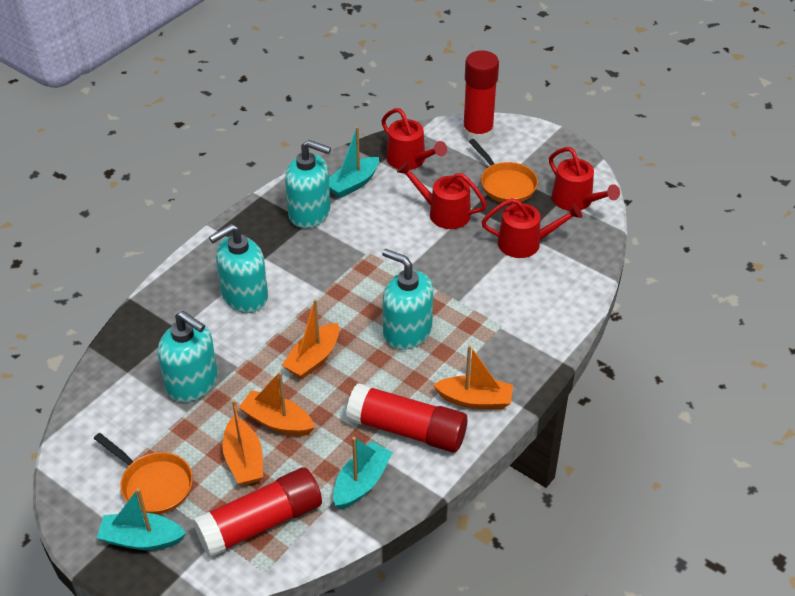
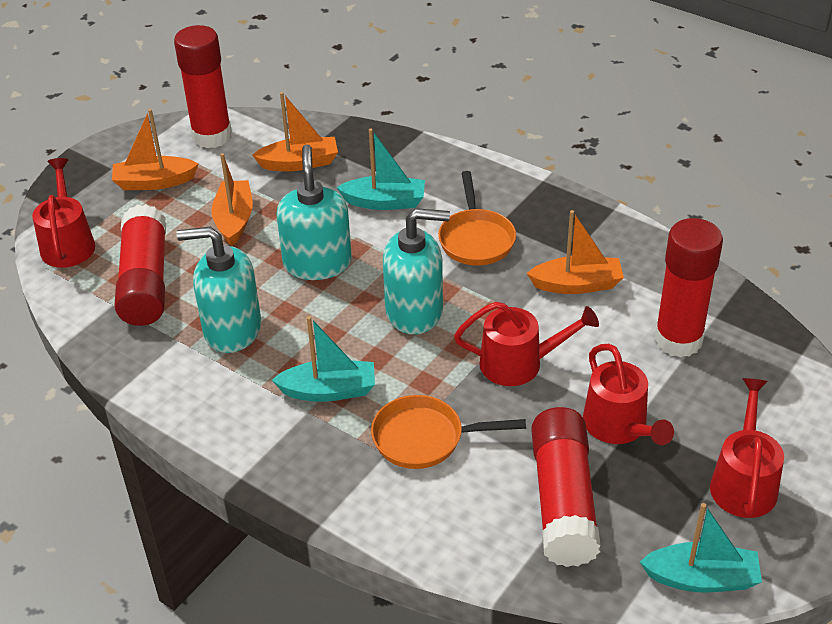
red glue stick: [193,467,322,558] [346,383,468,453] [462,50,499,144] = 3 -> [114,204,166,326] [174,25,232,148] [531,407,601,567] [654,218,723,358] = 4
turquoise soap dispenser: [158,311,218,402] [209,224,268,313] [285,140,331,228] [382,249,433,350] = 4 -> [176,227,261,353] [276,144,352,280] [383,208,450,335] = 3

